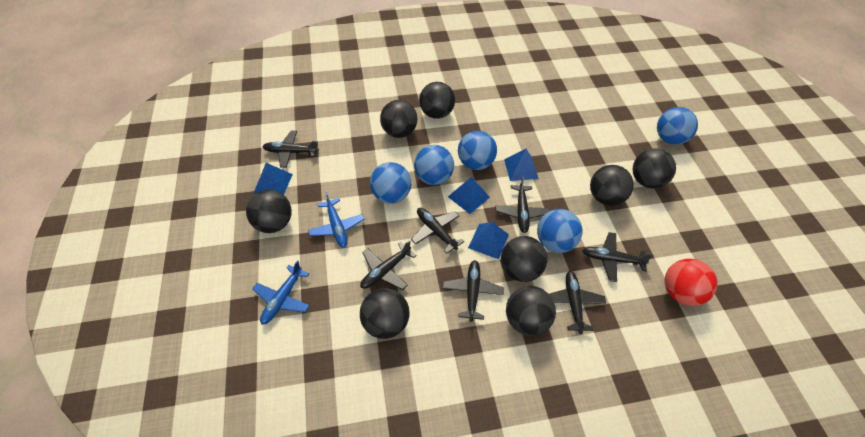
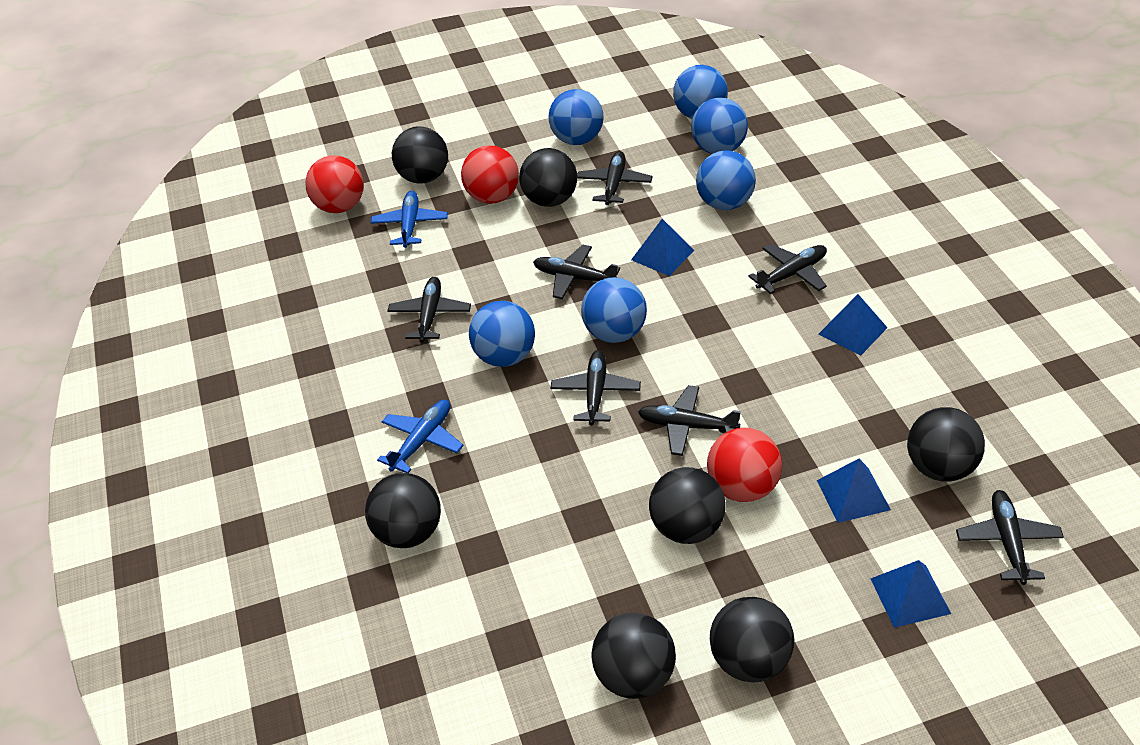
black ball: [246,190,292,233] [360,288,410,339] [380,100,417,138] [419,82,455,119] [501,236,547,282] [506,286,556,336] [590,165,634,206] [633,148,676,188] = 8 -> [365,473,441,548] [392,127,448,184] [519,148,577,207] [591,612,676,699] [649,467,726,544] [710,597,794,682] [907,407,985,482] = 7
blue ball: [370,162,411,204] [414,145,454,185] [458,131,497,170] [537,209,583,253] [657,107,698,145] = 5 -> [469,301,535,367] [549,89,604,145] [581,277,647,343] [673,65,728,119] [691,98,748,154] [696,150,756,210] = 6
red ball: [665,259,717,306] = 1 -> [305,155,364,213] [461,145,519,204] [707,428,782,502] = 3

